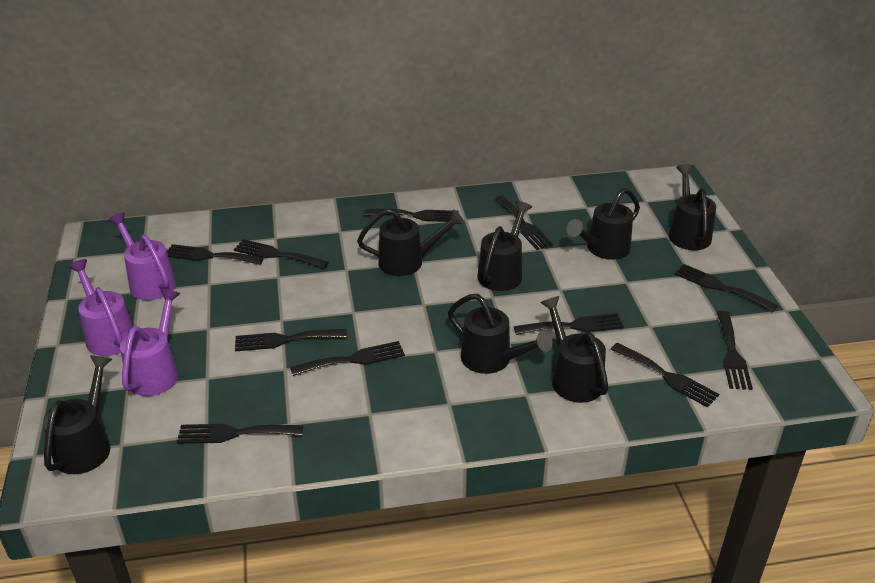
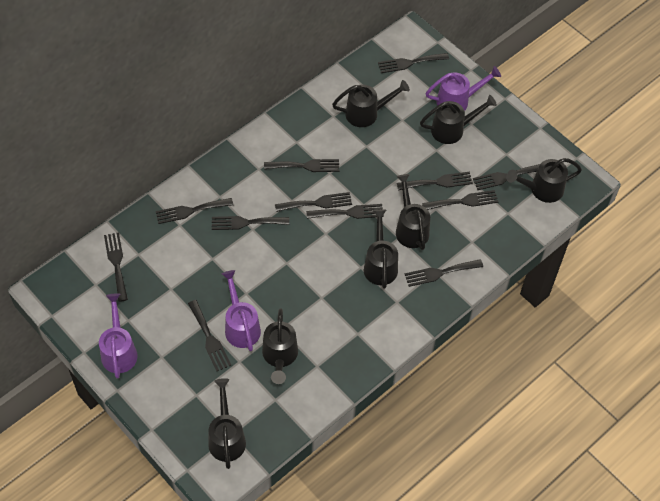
black fork: [167,244,264,265] [177,424,303,444] [234,239,329,269] [235,329,347,351] [290,341,405,376] [364,209,459,222] [495,196,553,250] [514,313,624,335] [611,343,719,408] [675,264,778,312] [717,311,753,390] = 11 -> [104,232,128,302] [156,198,233,224] [188,300,231,371] [212,216,289,230] [264,159,339,172] [275,192,352,212] [306,204,384,219] [378,53,449,73] [397,172,473,191] [405,259,483,287] [422,190,498,210] [473,164,540,190] = 12

